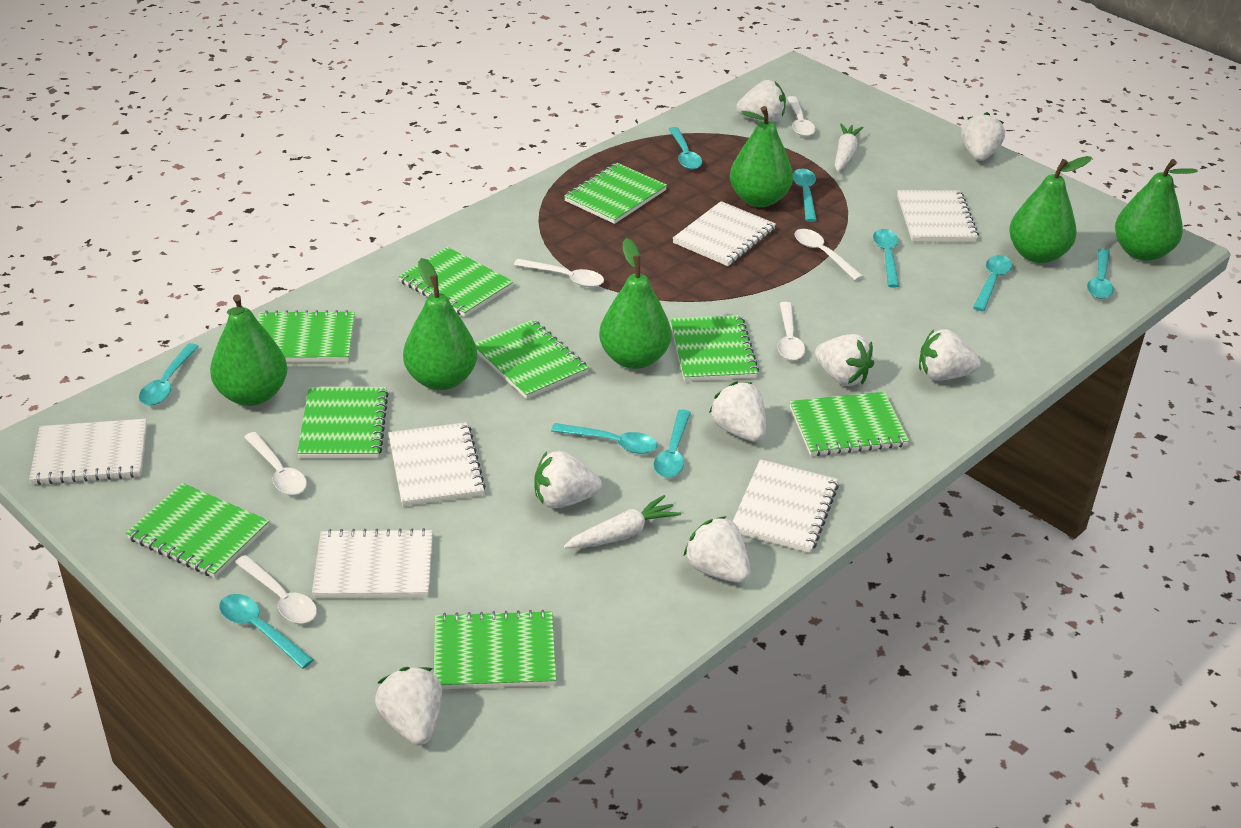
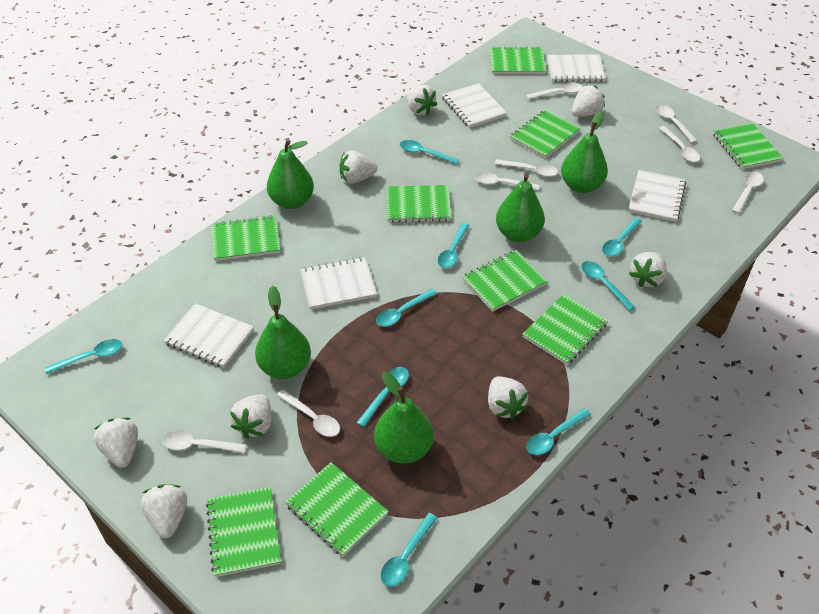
green pear: [210,295,287,406] [403,258,477,390] [599,238,671,369] [730,106,793,207] [1009,156,1092,263] [1115,159,1198,261] = 6 -> [255,286,311,379] [267,139,314,209] [374,372,433,464] [496,174,545,242] [561,111,608,193] = 5
white carrot: [564,495,681,548] [835,123,864,172] = 2 -> none = 0
white notebook: [29,419,147,485] [312,528,433,598] [388,422,486,506] [673,201,776,266] [733,459,839,553] [897,190,979,241] = 6 -> [163,303,254,368] [300,257,377,310] [442,83,507,128] [547,55,606,82] [628,170,686,222] = 5
white spoon: [235,555,317,623] [244,432,307,495] [514,259,604,287] [778,302,805,360] [787,96,816,136] [794,229,863,281] = 6 -> [162,431,246,453] [277,390,340,437] [474,172,539,190] [495,159,558,177] [526,83,583,99] [656,105,697,143] [659,126,700,162] [732,172,764,214] = 8

